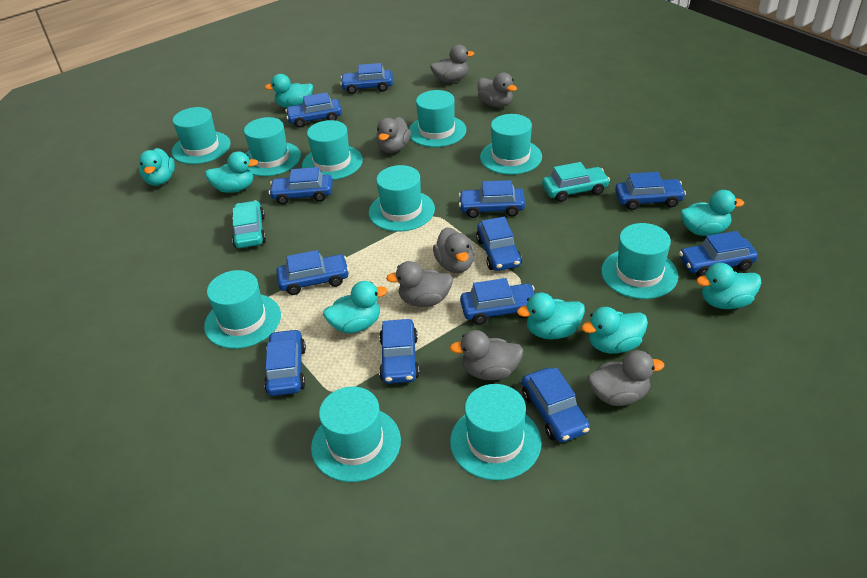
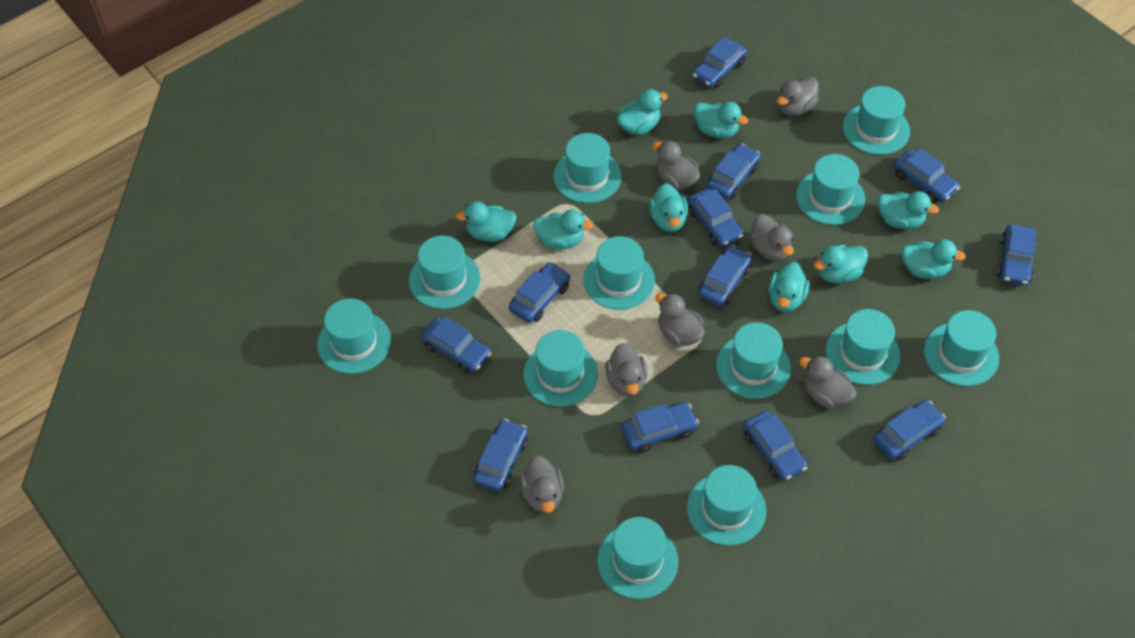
turquoise car: [232,200,266,248] [542,162,610,202] = 2 -> none = 0
turquoise duck: [139,148,175,186] [205,151,258,193] [264,74,313,108] [323,281,388,333] [517,292,585,339] [581,307,648,354] [680,190,744,236] [696,263,761,309] = 8 -> [455,201,517,242] [533,210,593,249] [616,89,668,135] [649,183,688,232] [694,102,748,138] [768,262,809,312] [813,245,868,283] [878,191,939,229] [902,239,966,279] = 9
turquoise hat: [172,107,231,164] [204,270,281,349] [244,117,301,176] [302,120,363,180] [311,387,401,482] [369,165,435,232] [409,90,466,147] [450,384,542,481] [480,114,542,175] [601,223,678,299] = 10 -> [317,299,391,374] [409,236,480,309] [523,330,598,407] [554,133,622,203] [583,236,655,310] [597,517,678,599] [687,465,766,546] [716,322,791,399] [796,154,865,225] [826,309,900,385] [843,86,910,155] [924,310,999,386] = 12

